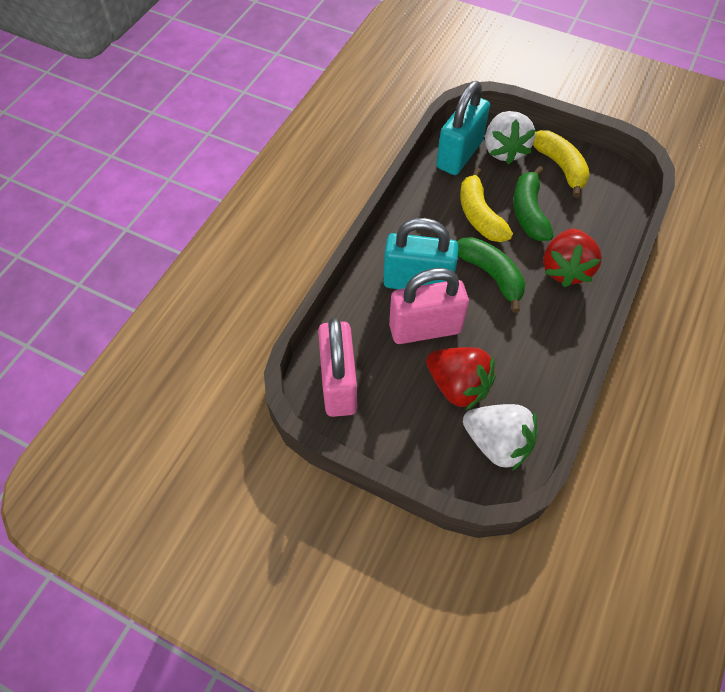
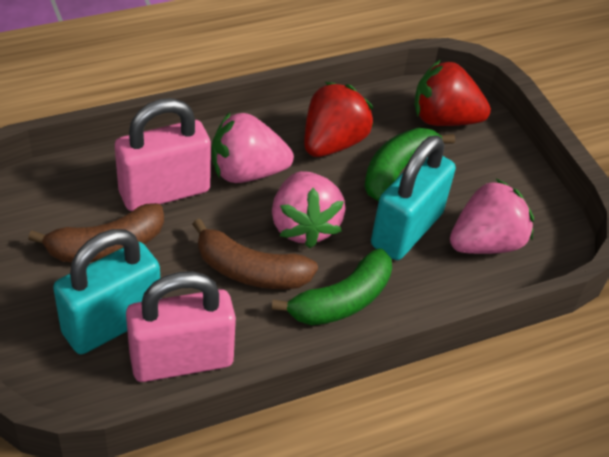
brown banana: none = 0 -> [28,203,164,262] [192,218,318,289] = 2
pink strawberry: none = 0 -> [212,112,294,183] [272,171,346,248] [450,179,534,254] = 3
white strawberry: [463,404,537,471] [485,111,536,164] = 2 -> none = 0
yellow banana: [460,168,513,242] [533,130,590,198] = 2 -> none = 0

